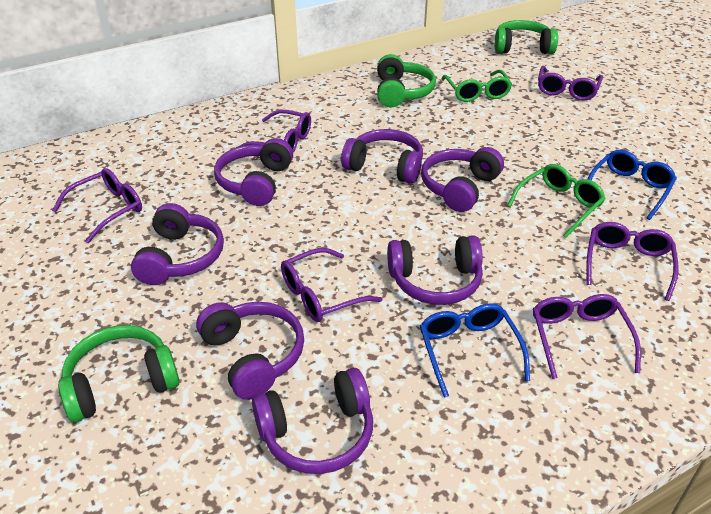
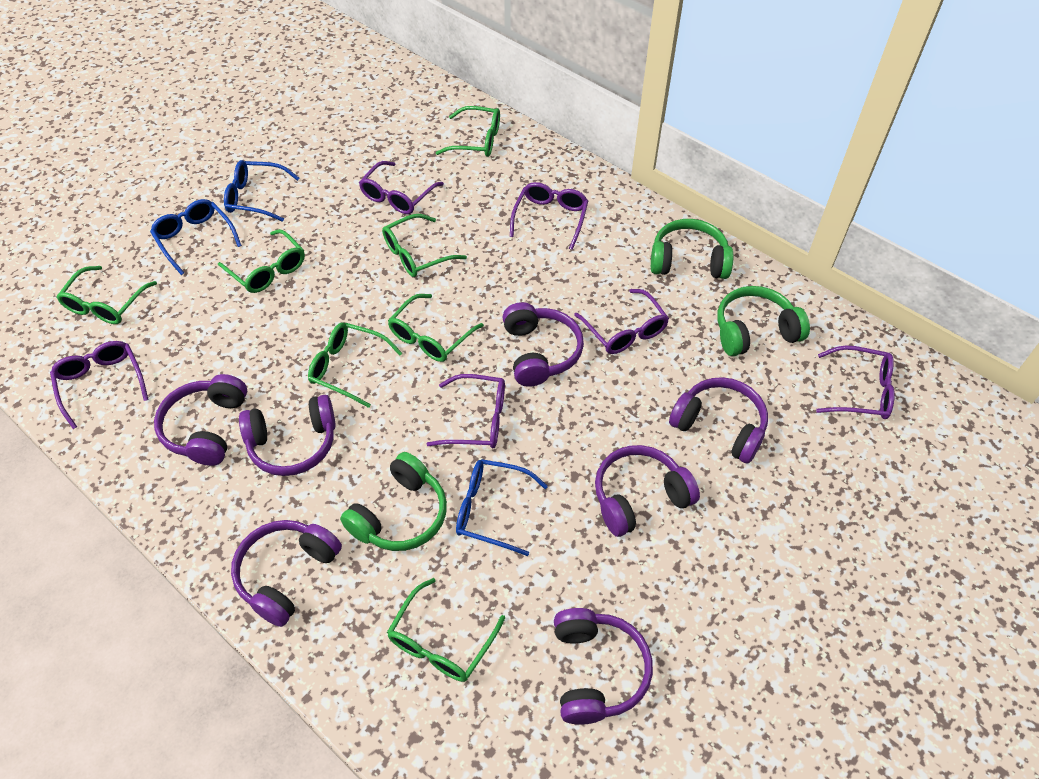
blue glasses: [420,303,530,397] [588,150,677,220] = 2 -> [150,199,242,275] [224,160,300,222] [456,459,548,556] = 3
green glasses: [442,70,512,102] [507,164,606,238] = 2 -> [56,266,157,324] [218,229,305,293] [308,322,402,408] [382,214,467,277] [387,578,505,682] [388,294,484,362] [436,106,500,157] = 7

